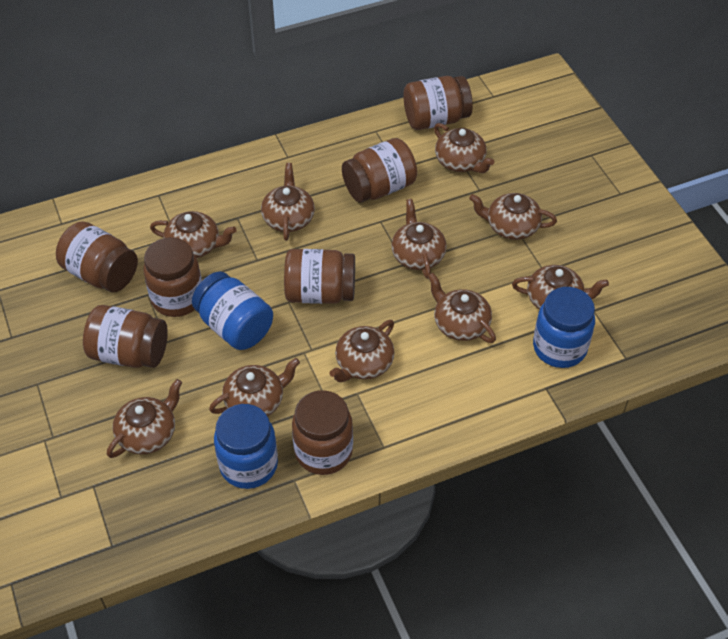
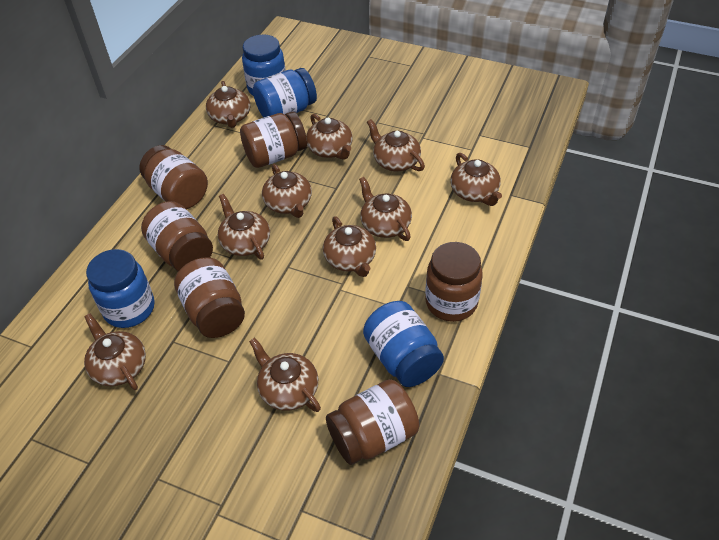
blue jar: [192,271,273,350] [214,404,278,489] [533,287,595,368] = 3 -> [86,249,154,328] [242,35,286,96] [253,68,317,118] [363,301,444,387] = 4
brown jar: [56,221,138,292] [83,305,168,368] [144,237,202,317] [284,249,355,304] [292,390,353,475] [342,138,417,202] [403,76,473,130] = 7 -> [139,145,208,209] [141,201,213,271] [174,257,245,338] [240,111,307,168] [326,379,419,465] [425,242,483,322] = 6

